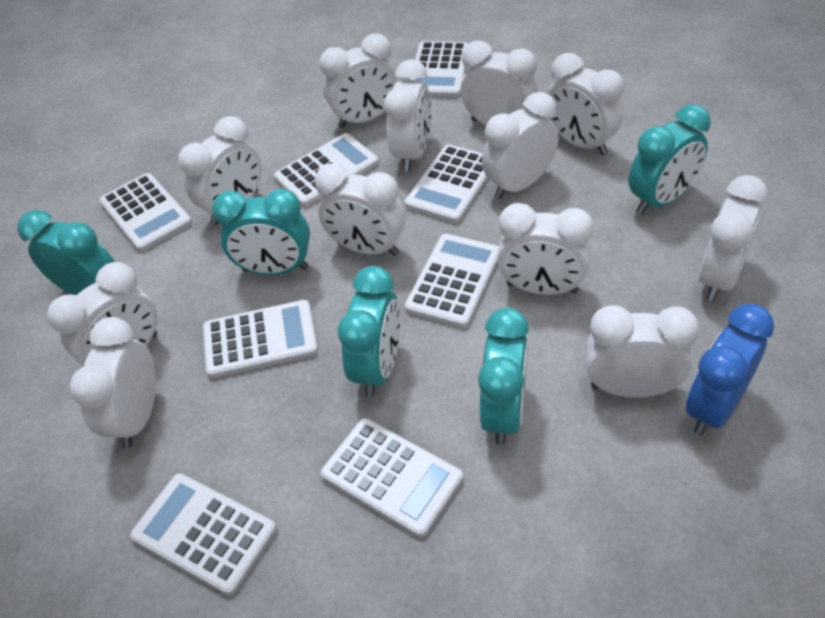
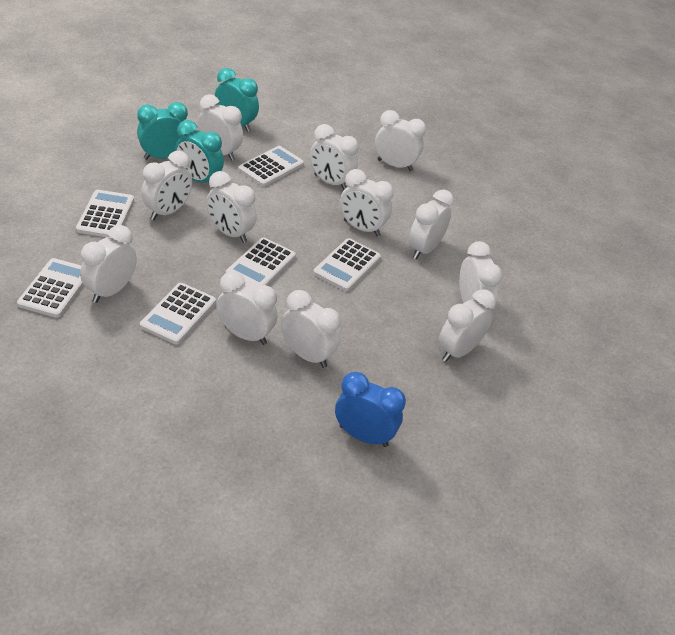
turquoise clock: [17,210,115,295] [212,189,310,275] [338,266,400,397] [478,308,529,445] [628,104,711,214] = 5 -> [137,102,188,160] [175,120,224,188] [215,68,259,132] = 3
white calculator: [99,173,192,252] [130,473,277,596] [203,300,318,378] [274,133,379,206] [321,418,463,537] [405,144,488,223] [405,234,499,328] [410,41,469,97] = 8 -> [17,258,83,318] [76,190,134,237] [140,283,216,344] [226,237,296,286] [238,146,304,187] [313,238,381,291] = 6

